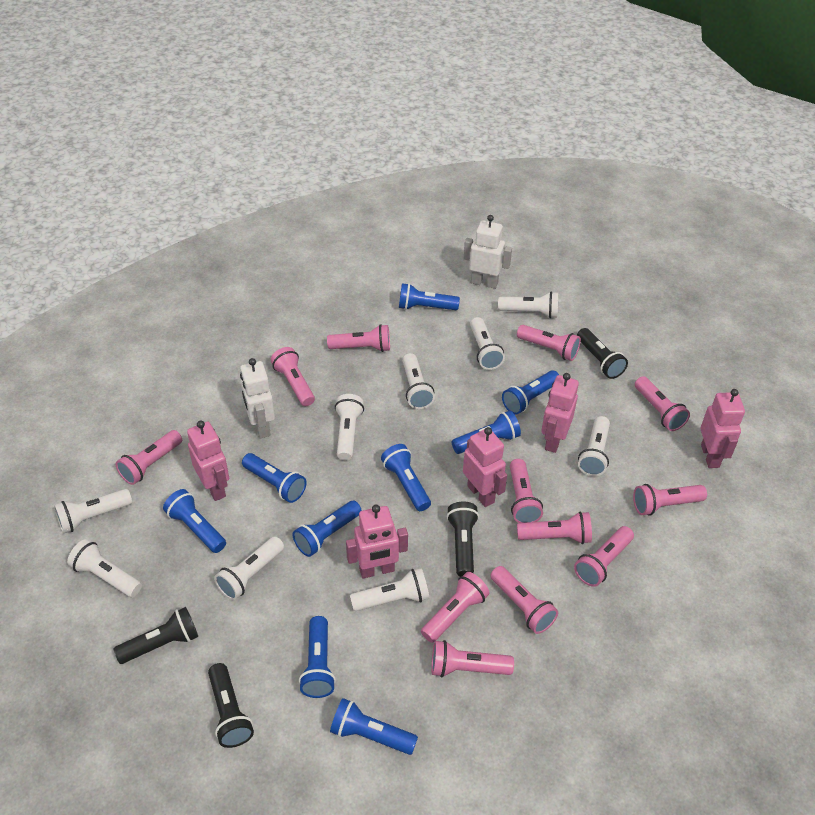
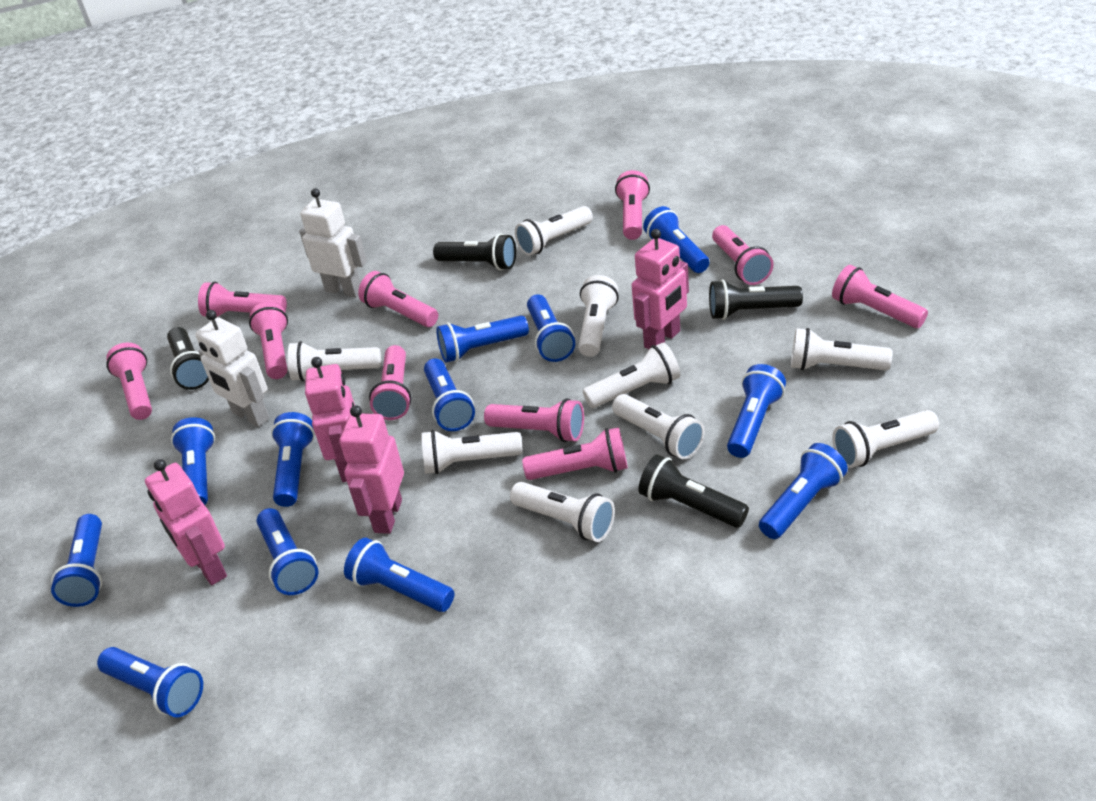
blue flashlight: [163,489,226,553] [242,453,307,503] [292,501,362,557] [299,616,336,698] [330,698,418,755] [381,444,431,511] [399,283,460,310] [451,410,521,454] [502,370,559,415] = 9 -> [51,514,102,607] [97,647,203,718] [171,417,215,505] [257,508,318,595] [271,412,315,507] [344,538,454,612] [424,358,475,431] [436,315,529,363] [527,294,575,362] [643,206,709,273] [727,364,786,458] [759,443,848,539] = 12
pink flashlight: [116,430,182,485] [271,347,315,406] [327,324,390,352] [421,572,490,643] [431,640,514,677] [490,566,558,634] [510,459,543,523] [517,325,581,361] [517,511,592,544] [574,526,634,587] [633,484,707,516] [635,376,690,431] = 12 -> [106,342,152,420] [198,282,287,317] [249,302,288,379] [358,271,438,327] [369,345,412,420] [484,398,584,442] [522,427,628,480] [615,170,650,240] [712,225,773,285] [832,265,928,328] = 10
pink robot: [187,421,229,501] [346,505,408,578] [463,427,507,507] [541,373,579,453] [700,389,745,468] = 5 -> [145,459,227,585] [305,357,355,482] [340,405,404,534] [632,229,689,349] = 4

